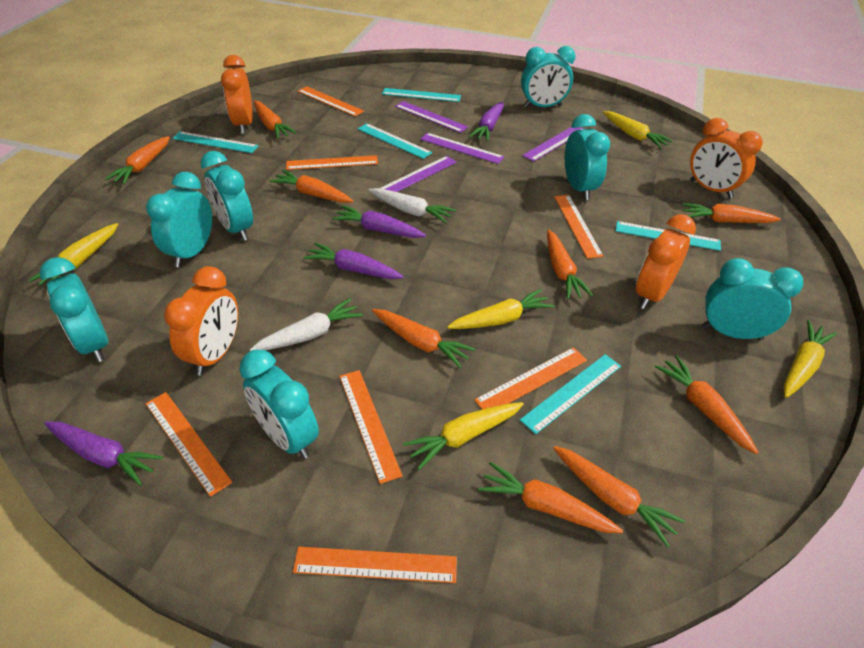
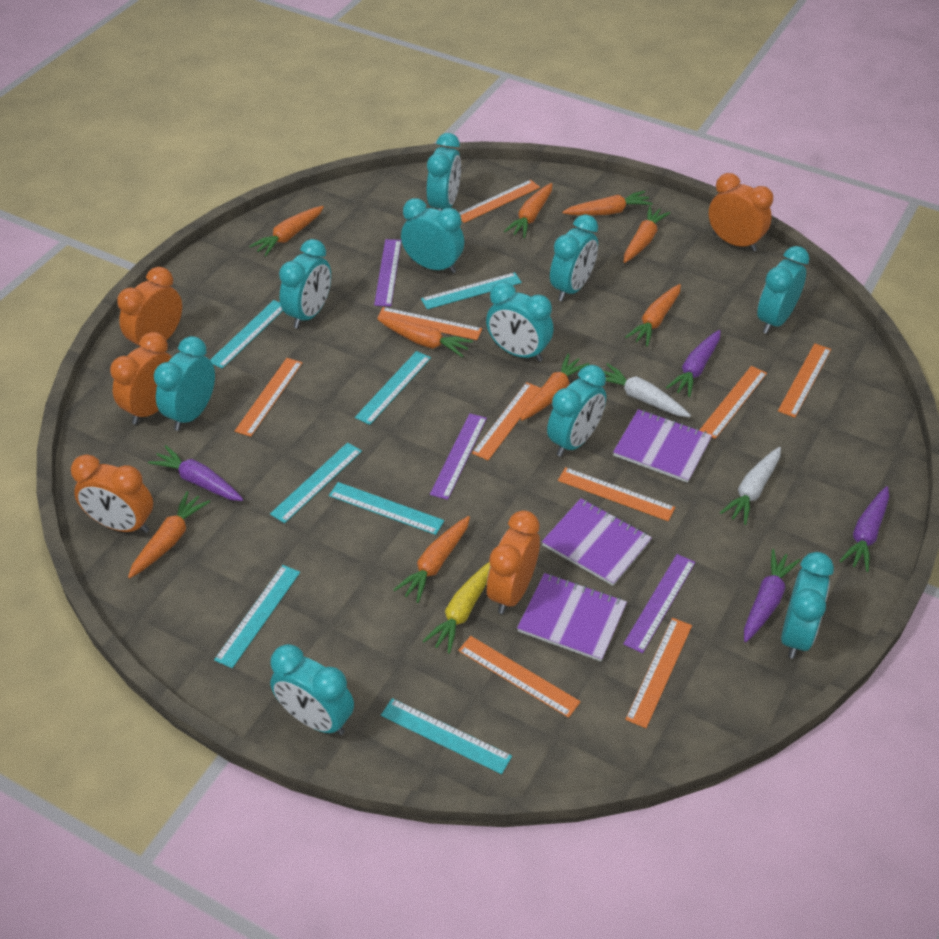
orange clock: [164,266,238,375] [221,55,253,134] [636,214,696,309] [690,118,763,199] = 4 -> [71,455,153,533] [110,332,172,424] [117,267,182,347] [487,510,540,614] [709,173,773,252] = 5
orange ruler: [145,392,232,497] [286,155,378,170] [293,547,457,583] [297,86,364,117] [339,370,403,484] [474,347,587,409] [554,195,603,259] = 7 -> [235,358,302,437] [377,307,482,340] [458,636,581,718] [459,180,540,223] [472,382,541,460] [558,467,675,521] [625,618,692,728] [699,366,767,439] [778,343,831,418] = 9
purple notebook: none = 0 -> [517,573,627,661] [542,498,652,586] [613,409,712,483] = 3
purple ruler: [380,156,457,192] [395,101,468,133] [420,133,504,164] [522,127,584,162] = 4 -> [374,239,401,306] [430,413,487,500] [623,554,695,653] = 3
turquoise clock: [39,257,108,362] [146,172,212,267] [201,151,253,241] [239,350,319,459] [521,46,576,108] [565,114,610,200] [702,258,803,340] = 7 -> [154,336,215,431] [270,644,354,735] [279,239,331,328] [401,198,464,273] [427,133,461,211] [486,282,553,362] [547,365,606,457] [550,214,598,301] [757,246,809,334] [781,552,834,659] = 10
turquoise ruler: [172,131,259,153] [358,123,432,159] [382,88,461,102] [520,354,621,434] [616,221,721,251] = 5 -> [210,300,283,369] [214,565,300,668] [270,442,362,523] [329,482,444,535] [355,351,431,425] [381,698,512,774] [421,272,522,309] = 7
yellow carrot: [29,223,118,286] [403,402,524,470] [447,289,554,329] [603,111,673,149] [783,320,837,398] = 5 -> [423,562,490,654] = 1

